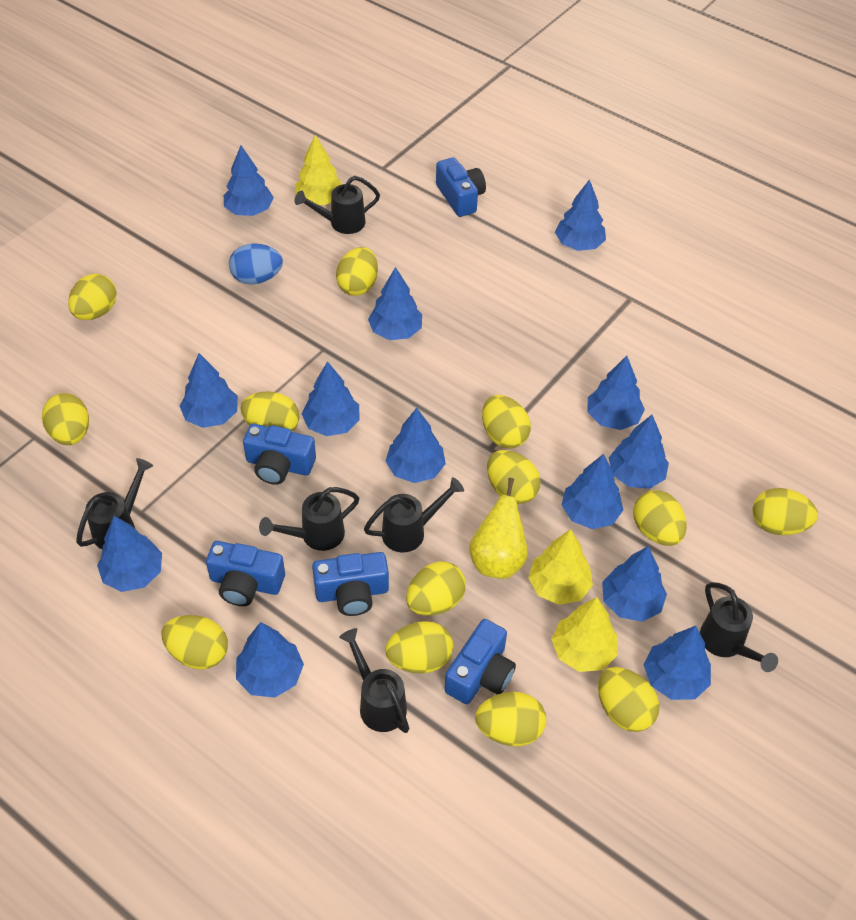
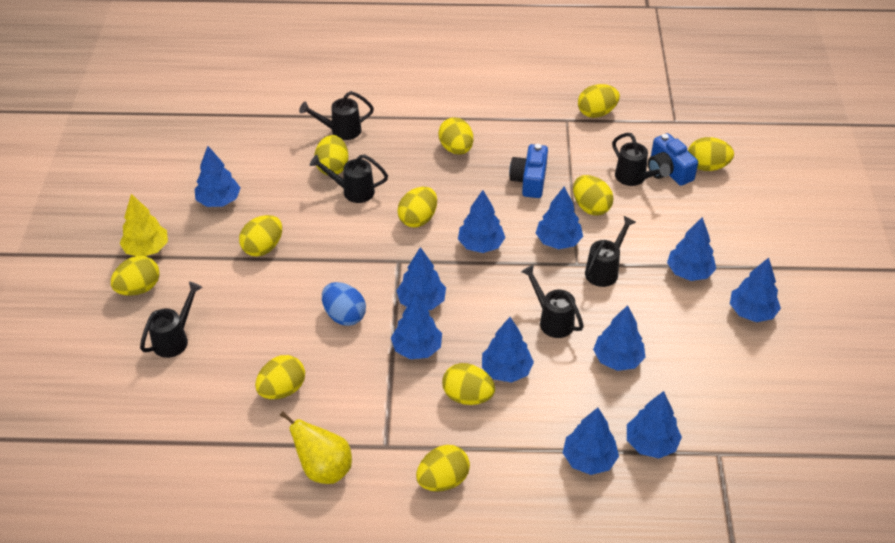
blue camera: [206,541,285,606] [243,424,316,485] [312,552,389,616] [436,157,486,217] [444,619,516,704] = 5 -> [509,144,548,198] [648,133,698,186] = 2
blue tree: [97,516,162,592] [180,353,238,428] [224,146,274,216] [236,622,304,697] [302,361,360,436] [368,267,422,340] [385,408,446,483] [555,179,606,251] [562,454,623,529] [587,356,645,430] [602,546,667,622] [609,415,669,489] [644,626,711,700] = 13 -> [195,146,240,207] [391,294,442,359] [396,247,446,310] [458,190,505,253] [482,317,534,383] [536,186,583,249] [563,408,619,475] [593,305,646,371] [627,391,682,458] [667,217,716,281] [730,258,781,322] = 11
yellow egg: [42,393,89,445] [68,274,117,320] [161,615,228,670] [241,391,299,432] [336,247,378,296] [385,621,453,673] [406,561,466,616] [475,692,546,746] [482,395,531,449] [487,450,541,504] [598,667,659,732] [633,490,687,546] [753,488,818,535] = 13 -> [111,256,160,296] [239,215,282,257] [255,355,305,399] [314,135,349,176] [397,187,437,228] [416,445,470,492] [438,117,473,154] [442,363,495,405] [573,175,613,216] [578,84,620,118] [688,137,734,171] = 11
yellow tree: [295,135,342,205] [528,529,593,605] [551,597,618,672] = 3 -> [119,194,168,256] = 1

